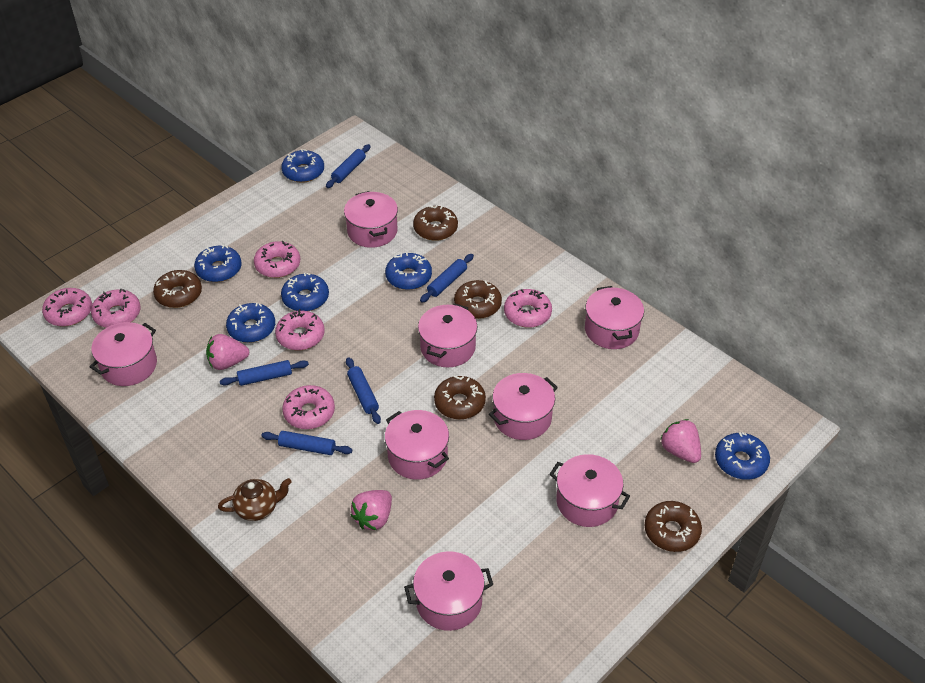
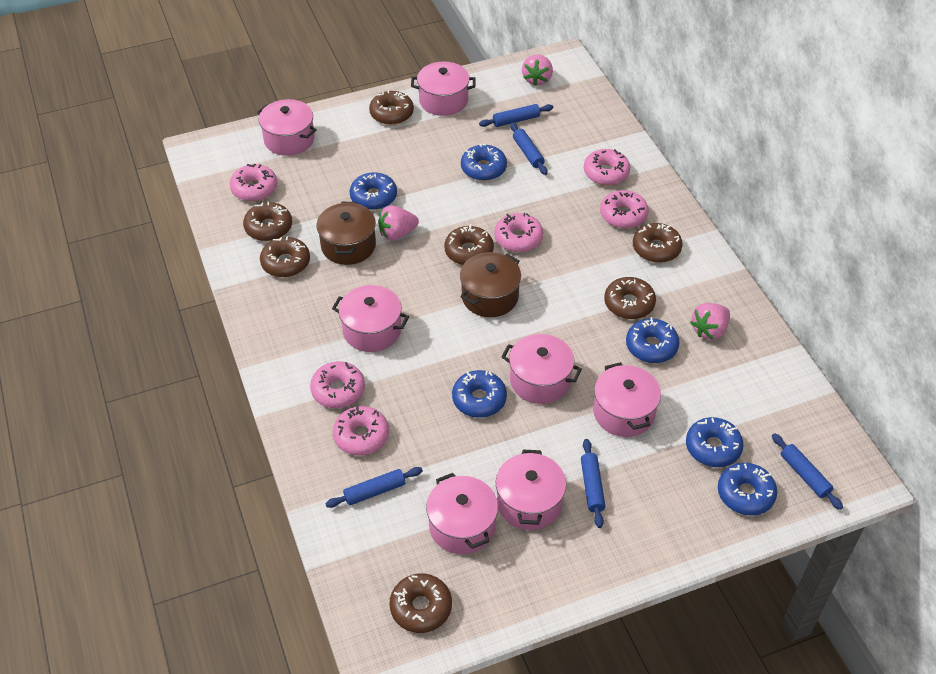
brown donut: [153,270,202,308] [413,205,458,241] [434,376,486,419] [454,280,502,319] [644,501,702,552] = 5 -> [243,202,292,241] [260,237,310,277] [369,90,414,125] [389,573,452,633] [444,224,494,265] [604,277,656,319] [633,223,683,263] = 7
brown pot: none = 0 -> [317,202,376,265] [460,252,521,317] = 2
brown teapot: [218,478,292,521] = 1 -> none = 0
pink pot: [90,322,157,386] [344,191,398,248] [385,410,449,480] [404,551,493,631] [418,303,477,367] [489,373,558,440] [549,454,630,527] [585,286,644,349] = 8 -> [257,99,317,156] [332,285,409,352] [411,62,476,116] [426,473,498,554] [496,449,566,530] [502,334,582,404] [593,362,661,437] = 7

